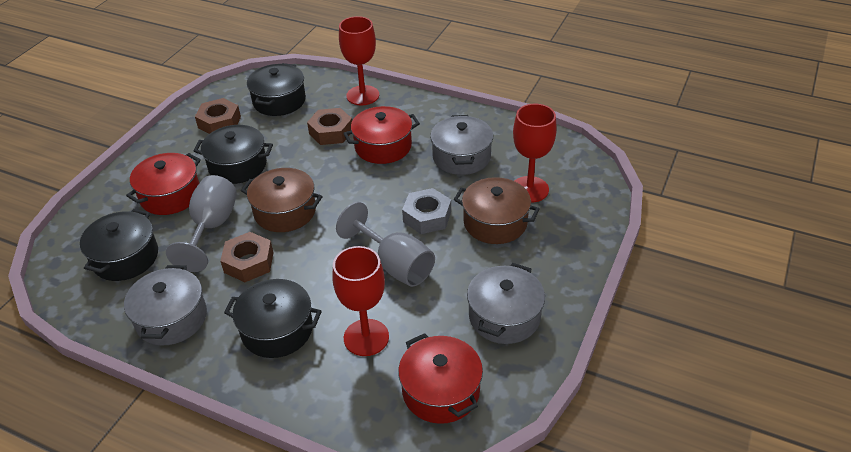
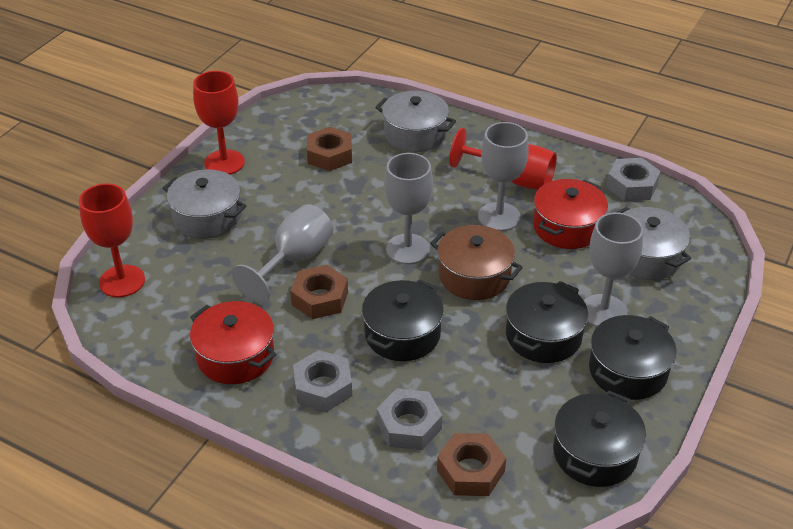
brown pot: [241,168,323,232] [454,177,540,244] = 2 -> [430,225,523,300] = 1
grey goblet: [166,175,237,272] [336,202,435,287] = 2 -> [232,204,333,303] [384,153,433,264] [478,122,529,231] [584,212,643,327] = 4
grey nut: [402,188,451,234] = 1 -> [293,350,352,412] [377,388,442,450] [606,158,661,201] = 3
red pot: [126,153,201,215] [343,106,420,164] [398,333,483,424] = 3 -> [190,301,276,384] [533,179,608,249] = 2

